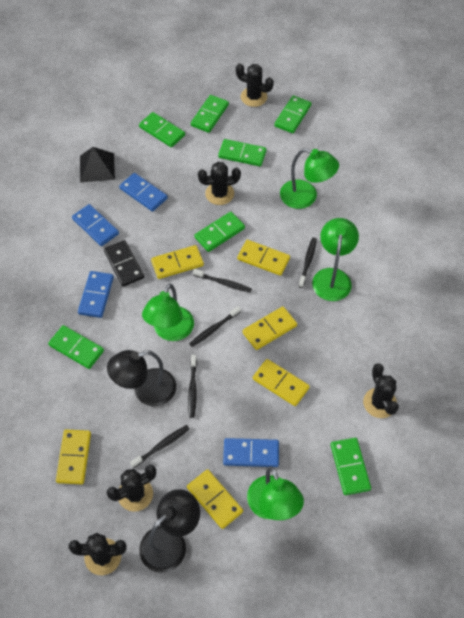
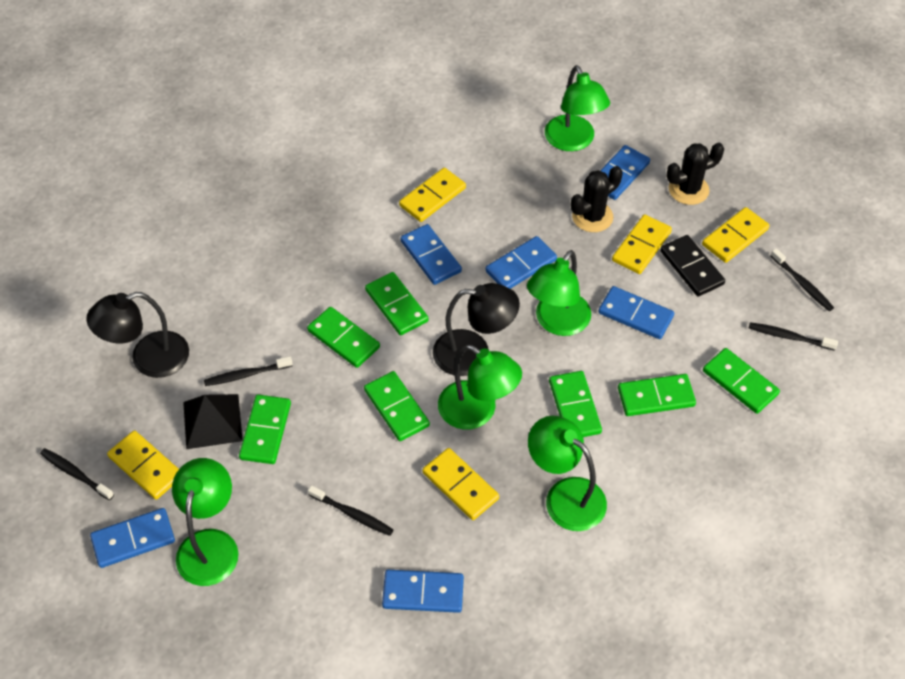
black cactus: [68,533,126,575] [107,464,156,512] [198,162,241,205] [236,63,274,107] [363,363,399,418] = 5 -> [571,166,623,232] [666,143,724,205] = 2
blue domino: [72,204,119,246] [78,271,114,318] [119,173,168,212] [223,438,279,467] = 4 -> [90,508,175,568] [382,570,464,613] [400,224,462,285] [485,236,557,289] [598,286,674,339] [600,145,650,200] = 6
green lamp: [142,283,194,341] [247,466,304,520] [280,148,339,209] [312,218,359,301] = 4 -> [172,458,238,586] [438,345,522,430] [527,250,591,336] [528,416,607,531] [545,65,610,151] = 5
yellow domino: [56,430,91,484] [151,245,204,279] [187,469,243,529] [237,240,290,276] [242,306,297,350] [253,359,310,406] = 6 -> [107,430,179,500] [399,168,466,222] [422,448,499,520] [612,214,672,274] [702,207,770,263] = 5

